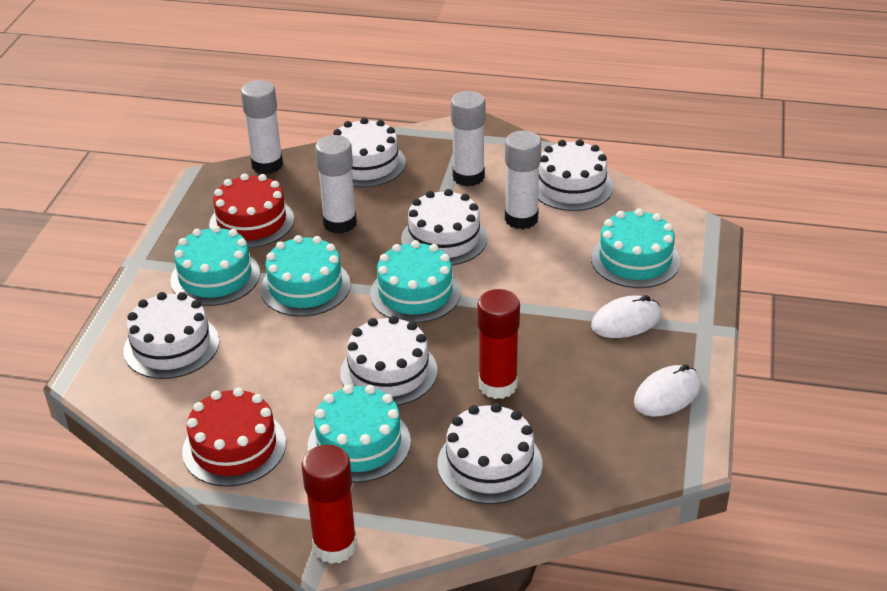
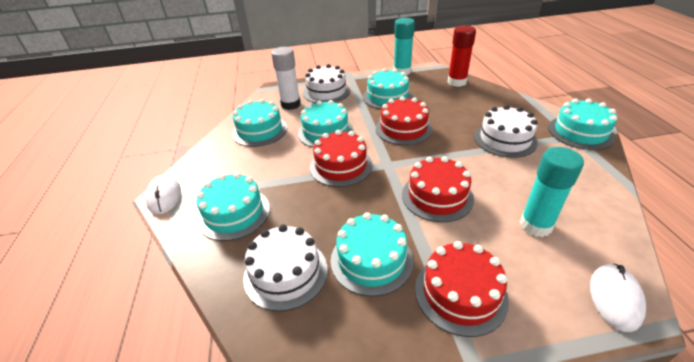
red cake: [182,387,286,487] [209,173,294,248] = 2 -> [310,130,373,187] [376,96,432,145] [402,156,474,222] [415,241,509,337] = 4
red glue stick: [301,445,357,564] [477,289,520,399] = 2 -> [448,25,476,87] = 1
turquoise cake: [170,225,260,306] [260,235,351,317] [308,385,411,483] [370,240,461,323] [591,209,680,288] = 5 -> [196,172,270,241] [232,99,287,147] [298,100,354,147] [331,212,413,297] [363,68,413,109] [548,98,617,150] = 6
turquoise glue stick: none = 0 -> [393,18,415,75] [520,147,584,237] = 2
white cake: [123,292,219,379] [333,118,406,187] [340,316,437,406] [401,189,488,265] [437,403,543,504] [538,139,613,211] = 6 -> [243,224,328,311] [303,64,350,103] [474,105,538,158] = 3
white glue stick: [241,80,283,174] [315,135,357,234] [451,91,485,187] [505,131,541,229] = 4 -> [271,47,301,110] = 1

